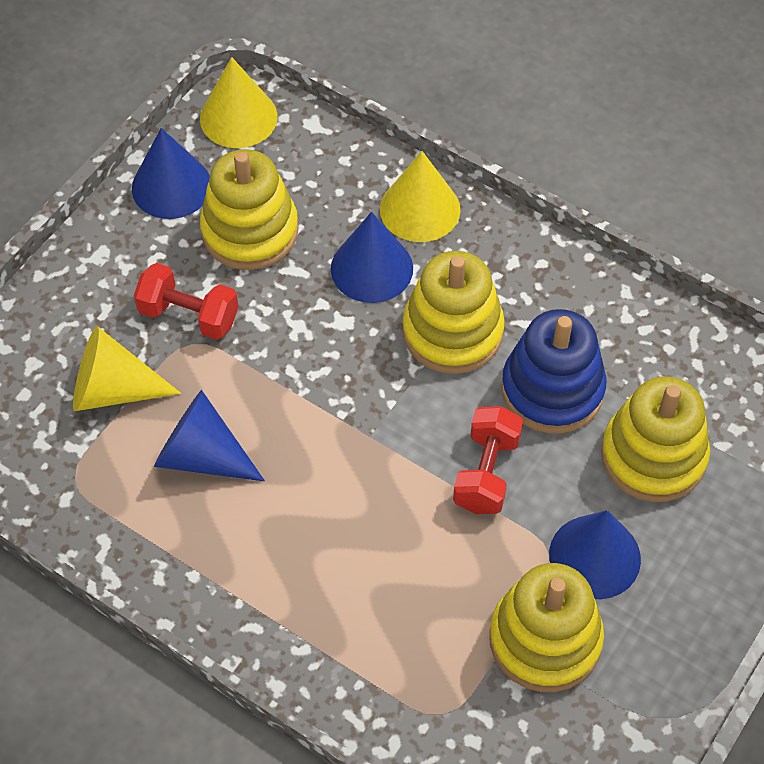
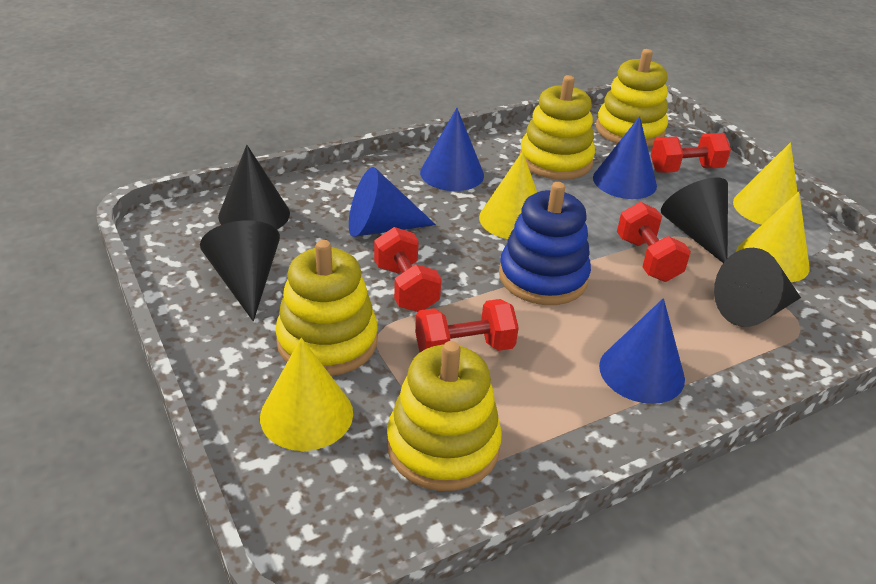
black cone: none = 0 -> [200,220,280,321] [218,145,290,229] [661,178,728,263] [714,248,801,327] = 4
red dumbbell: [134,263,238,340] [453,406,523,514] = 2 -> [374,227,441,312] [415,299,519,352] [617,202,691,282] [651,133,731,173] = 4
yellow cone: [73,326,181,411] [200,57,278,148] [380,151,460,242] = 3 -> [260,338,353,451] [479,151,537,239] [733,143,798,225] [736,192,810,282] = 4

